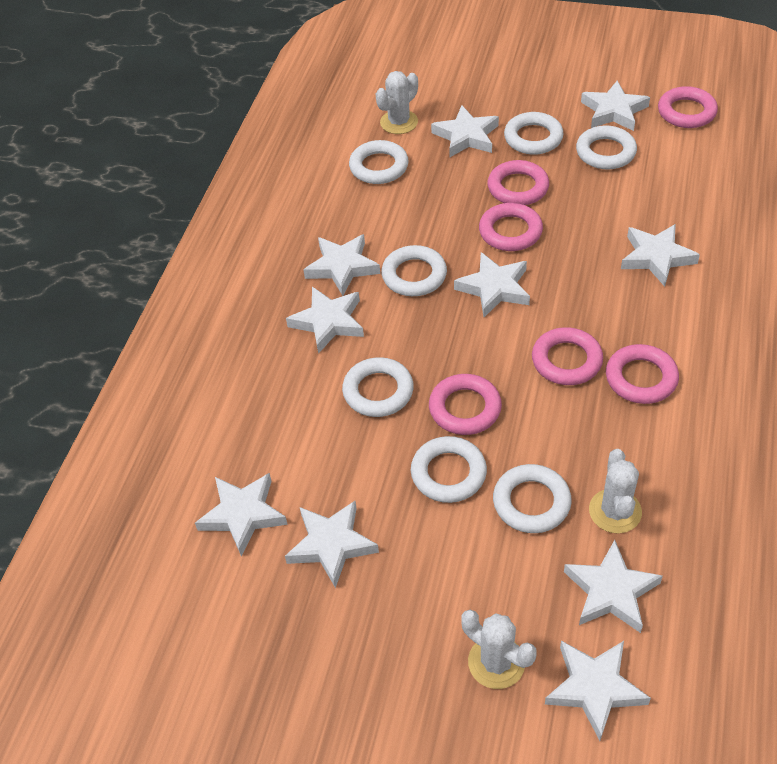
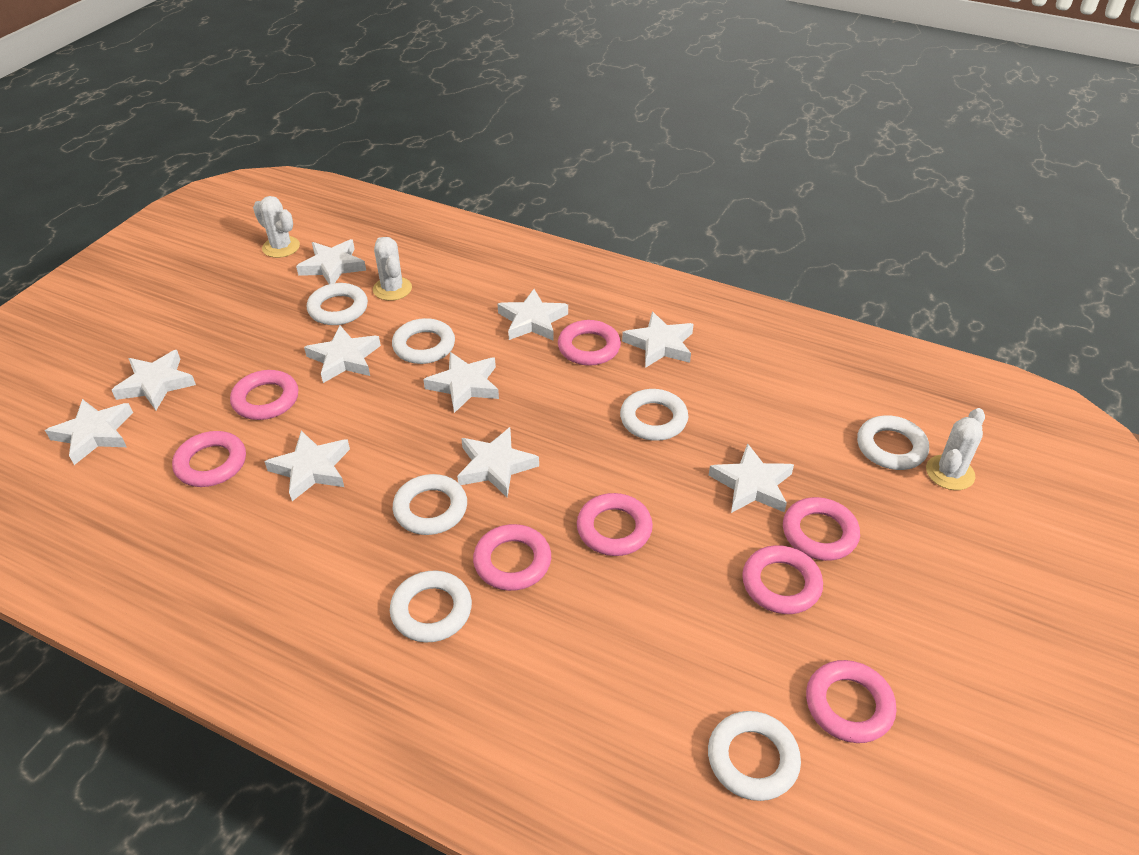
pink ring: [429,374,502,435] [479,203,543,251] [488,160,549,205] [532,327,603,385] [606,344,679,404] [658,86,718,128] = 6 -> [172,431,246,487] [230,370,298,420] [473,524,551,591] [558,320,621,366] [577,493,653,556] [742,545,823,614] [783,497,860,561] [806,660,896,743] = 8

